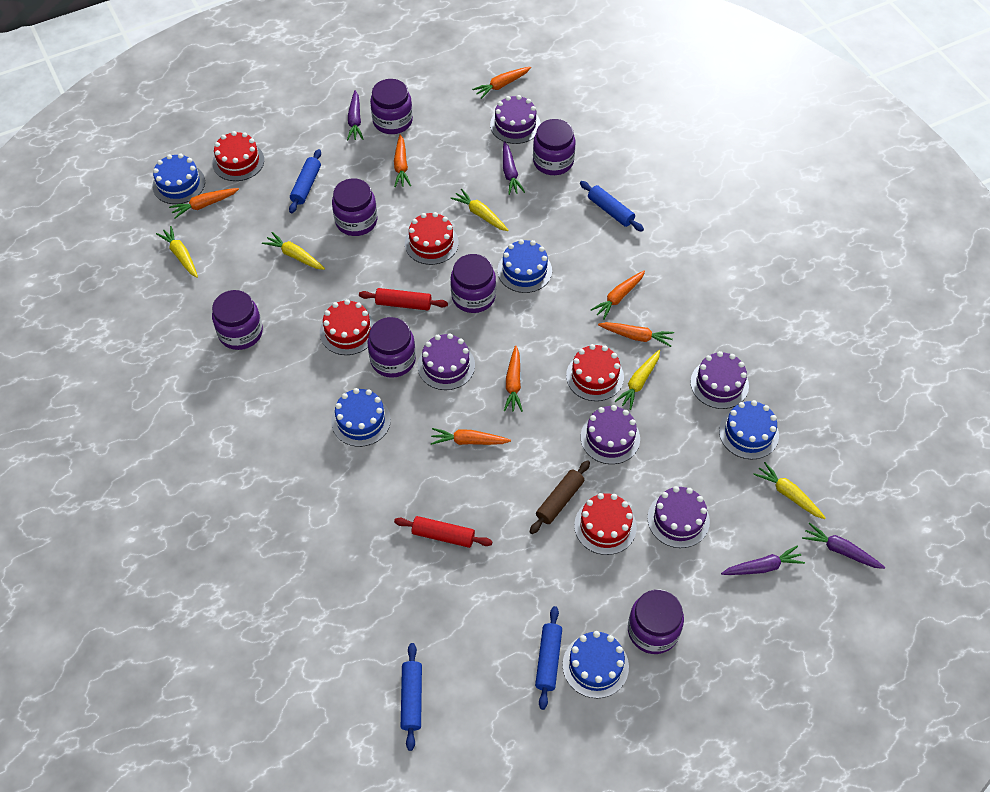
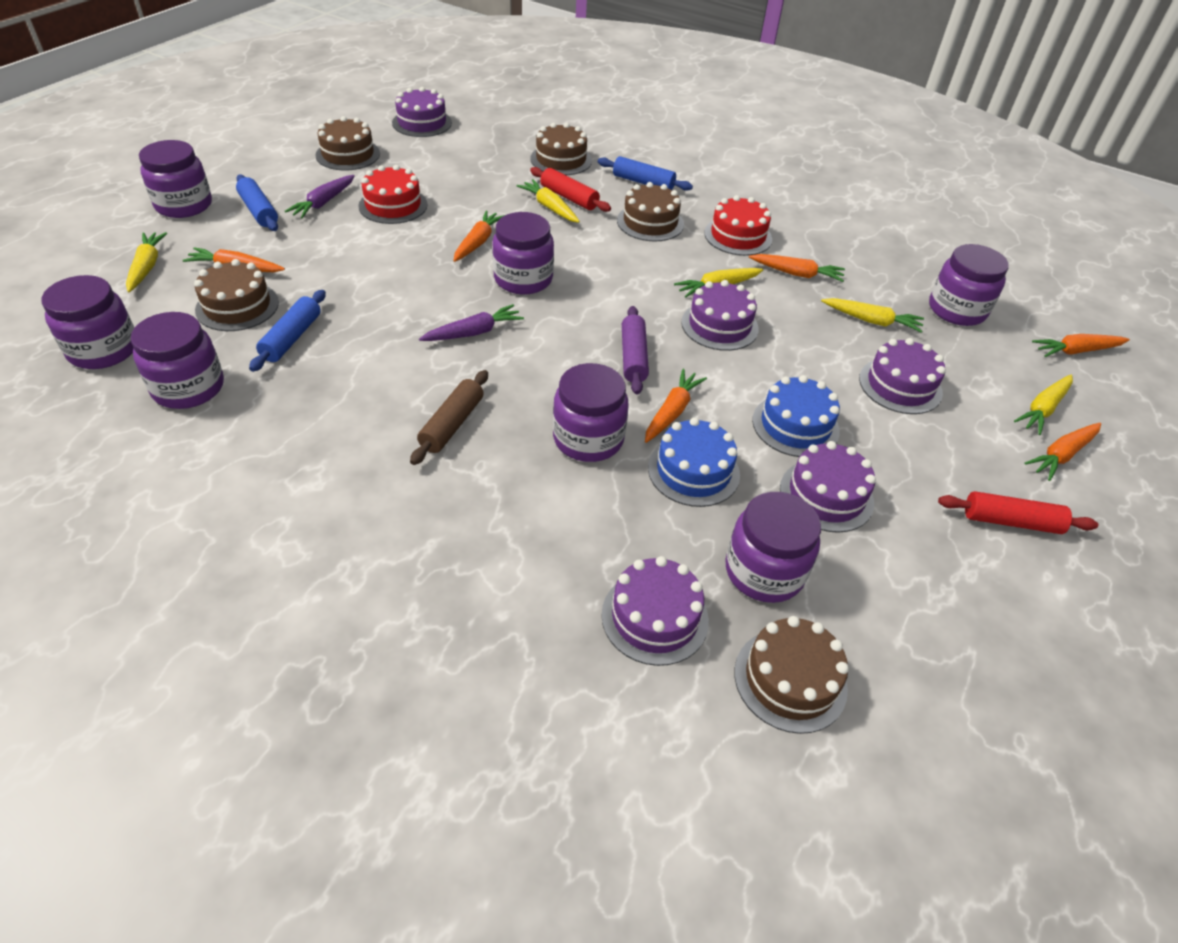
blue cake: [152,154,205,204] [331,388,391,447] [497,239,552,293] [563,631,629,698] [719,400,779,459] = 5 -> [648,417,740,507] [752,375,840,457] = 2
blue rolling pin: [289,149,321,213] [401,643,422,751] [535,606,562,710] [580,181,644,232] = 4 -> [236,175,278,231] [249,290,326,372] [598,156,693,191] = 3
brown cake: none = 0 -> [194,259,279,331] [315,116,380,170] [530,123,592,175] [617,182,684,241] [734,616,849,734] = 5
orange carrot: [169,188,239,219] [394,134,411,187] [431,428,511,445] [472,67,531,99] [504,345,523,412] [591,270,645,320] [598,322,674,347] = 7 -> [183,247,285,272] [453,210,505,262] [645,369,707,443] [749,254,845,282] [1024,423,1101,481] [1032,334,1130,357] = 6
purple carrot: [347,90,363,140] [503,141,525,195] [721,546,805,575] [802,522,885,569] = 4 -> [285,175,355,219] [419,304,524,341] = 2
purple rolling pin: none = 0 -> [622,306,649,395] = 1
red cake: [212,131,264,181] [320,299,375,355] [405,212,459,265] [566,344,624,401] [574,493,637,555] = 5 -> [358,165,428,224] [704,195,772,256] = 2

